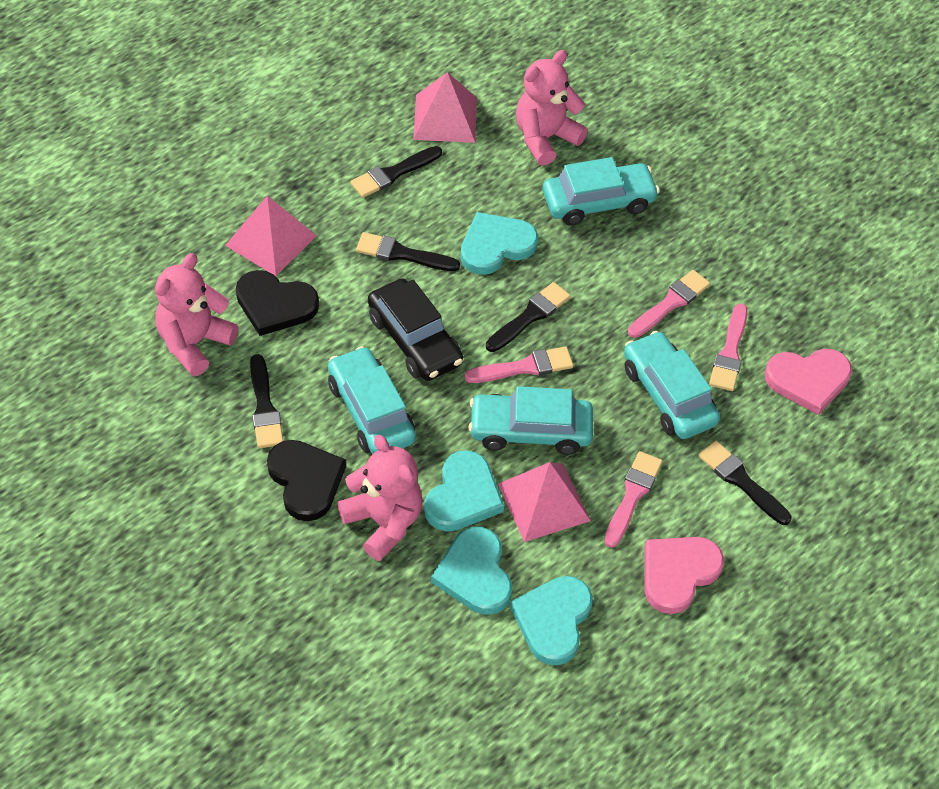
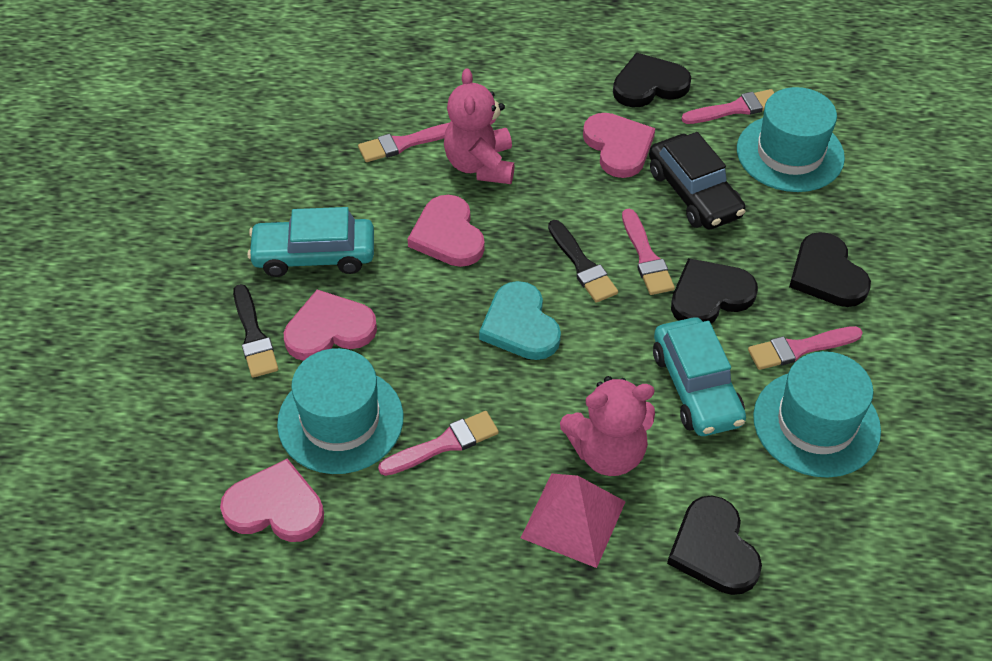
black brush: [250,354,283,448] [350,146,442,198] [356,232,460,271] [486,282,570,352] [698,441,792,525] = 5 -> [233,284,278,378] [548,220,618,303] = 2
black heart: [236,270,319,336] [267,440,346,521] = 2 -> [613,53,691,108] [667,496,762,595] [671,258,758,323] [789,232,871,307] = 4
pink brush: [464,347,573,383] [604,451,663,548] [628,270,710,338] [709,304,748,391] = 4 -> [358,123,449,162] [378,411,499,476] [622,209,675,295] [681,89,774,124] [748,326,863,370] = 5
pink heart: [645,537,724,614] [765,349,852,415] = 2 -> [220,459,324,542] [284,290,377,361] [407,195,485,267] [583,113,655,178] = 4
pink pyramid: [225,196,317,276] [413,72,477,143] [498,462,591,542] = 3 -> [521,473,626,568] = 1
pink teddy bear: [155,253,238,376] [338,435,423,561] [516,50,588,166] = 3 -> [444,68,515,184] [560,376,655,476] = 2
turquoise car: [328,346,416,454] [468,386,593,455] [543,157,660,225] [624,331,720,439] = 4 -> [247,207,374,277] [653,317,746,436] = 2
turquoise hat: none = 0 -> [277,348,403,474] [737,87,845,192] [753,351,881,478] = 3
turquoise heart: [424,450,504,532] [431,527,512,615] [460,212,538,275] [510,576,593,665] = 4 -> [479,281,561,360] = 1

